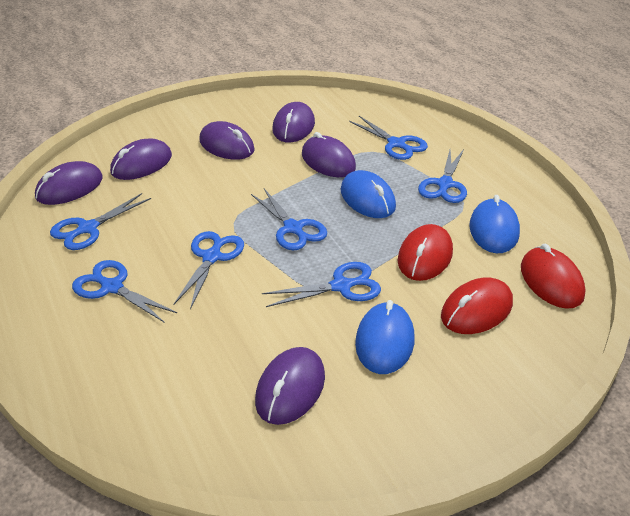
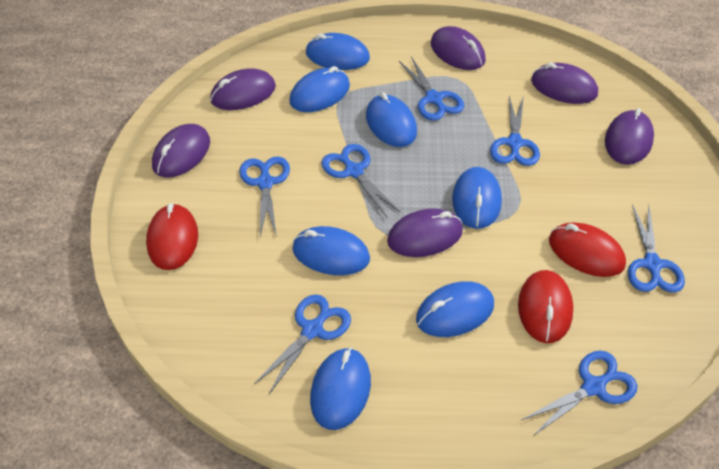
blue mouse: [341,170,396,218] [355,300,415,374] [469,195,520,253] = 3 -> [290,66,350,112] [292,226,370,275] [306,33,370,70] [310,348,371,430] [366,92,417,147] [416,281,494,337] [452,167,502,229] = 7

